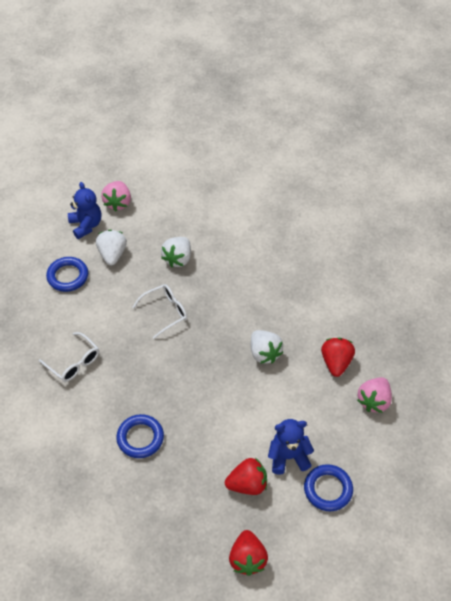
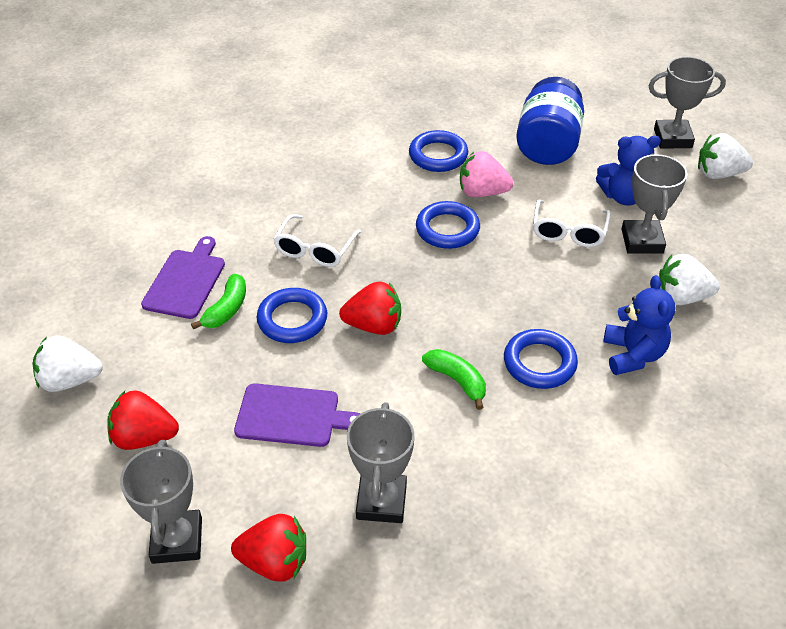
blue jar: none = 0 -> [516,77,584,165] = 1
blue ring: [46,257,88,292] [116,414,164,458] [304,464,353,511] = 3 -> [257,288,327,343] [409,130,468,172] [416,201,480,249] [504,329,578,389] = 4
green banana: none = 0 -> [191,274,246,329] [422,349,486,410] = 2
grey trophy: none = 0 -> [120,440,202,564] [347,402,414,523] [622,153,687,253] [649,57,726,148] = 4
pink strawberry: [101,181,131,211] [357,377,392,413] = 2 -> [460,151,514,197] = 1
purple cutting board: none = 0 -> [141,236,225,319] [234,383,360,447] = 2

